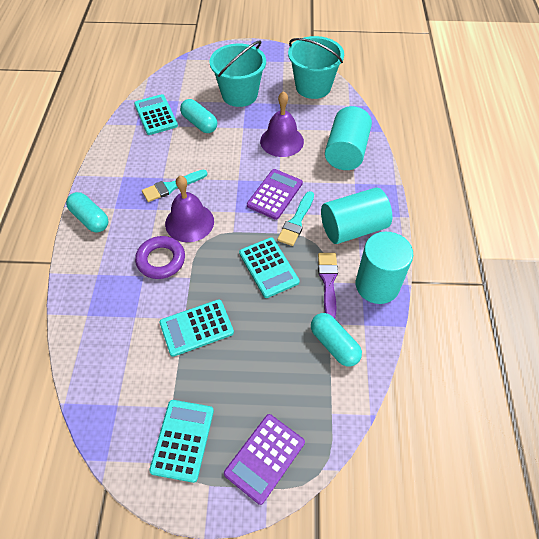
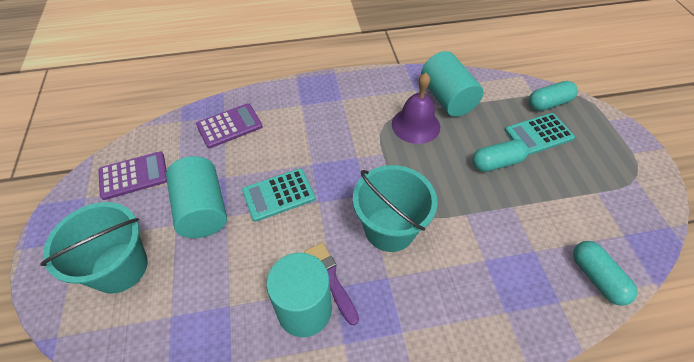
purple bell: [165,176,214,242] [260,91,304,157] = 2 -> [392,73,440,144] = 1
purple ring: [135,236,185,279] = 1 -> none = 0
turquoise brush: [142,169,207,202] [277,191,314,246] = 2 -> none = 0
turquoise calculator: [134,94,178,135] [149,400,214,483] [159,299,234,357] [239,238,300,298] = 4 -> [242,168,316,222] [505,113,575,156] = 2

